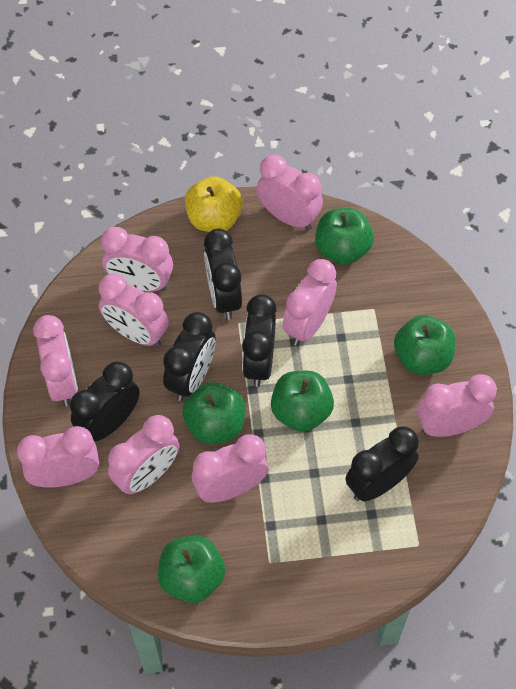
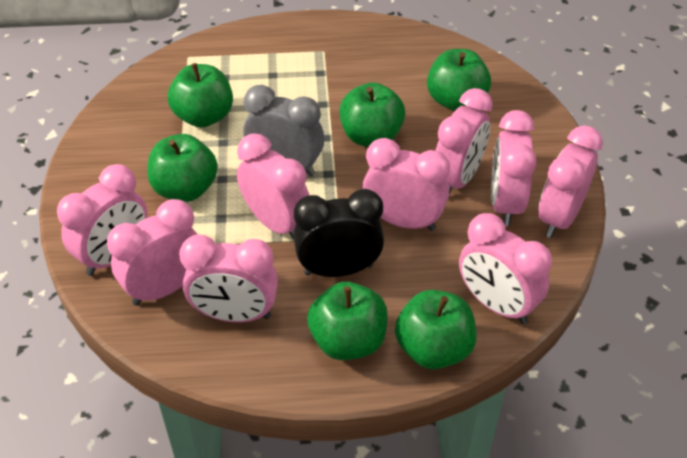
black clock: [70,361,140,441] [163,312,216,401] [204,229,242,320] [242,294,277,387] [346,426,419,501] = 5 -> [293,189,384,277] = 1
green apple: [158,536,225,603] [182,382,245,444] [271,371,334,432] [315,208,374,265] [394,315,456,375] = 5 -> [147,134,218,202] [168,63,233,127] [307,282,388,360] [339,82,405,147] [395,290,477,369] [427,49,491,111] = 6
grey clock: none = 0 -> [243,85,324,177] = 1
yellow apple: [185,176,243,232] = 1 -> none = 0

